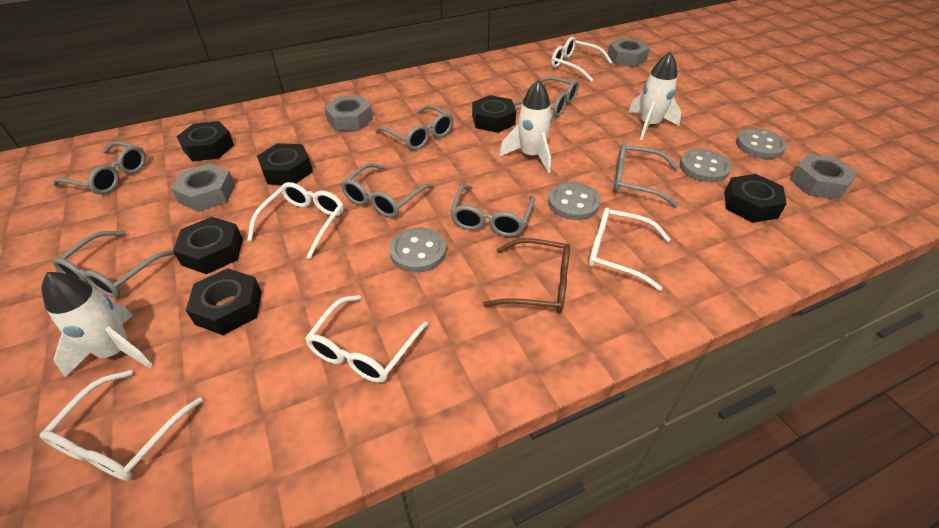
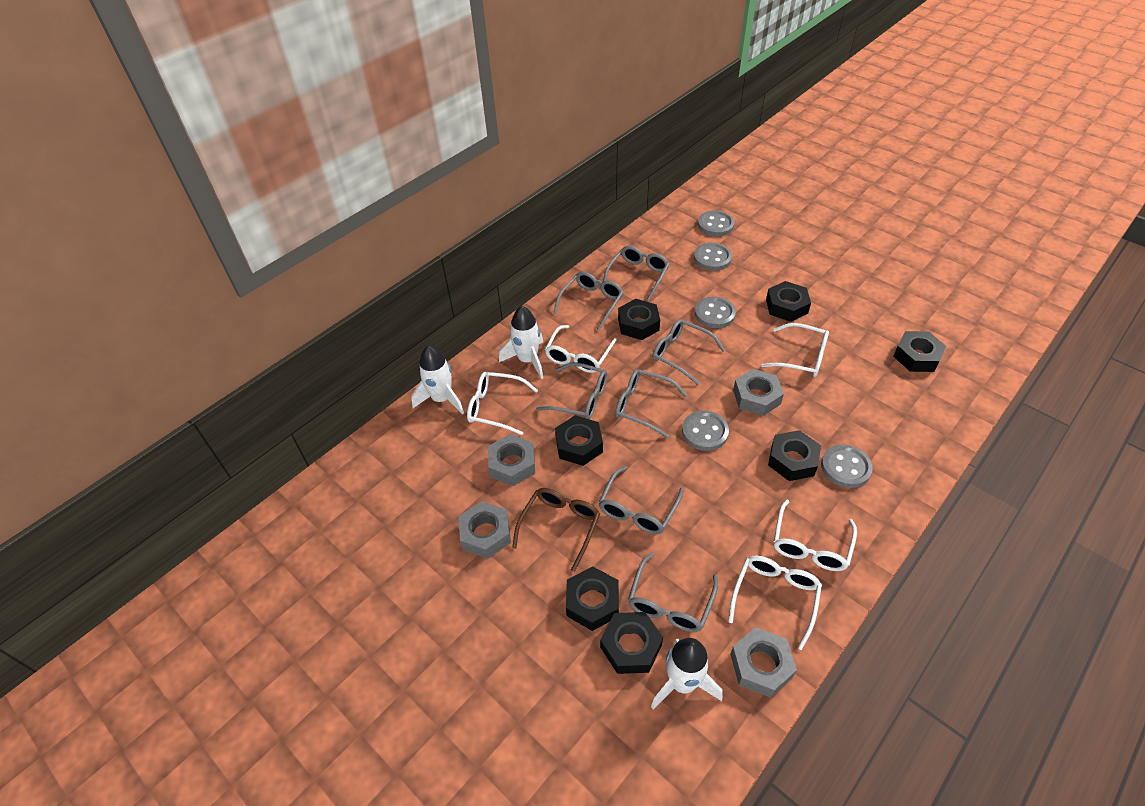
black nut: [173,217,243,274] [176,121,234,162] [186,268,262,335] [257,143,313,185] [472,95,516,133] [725,174,787,223] = 6 -> [555,416,603,466] [566,566,619,631] [600,612,663,674] [618,299,660,340] [766,281,811,322] [768,430,821,481] [893,331,946,372] = 7
grey button: [389,228,446,273] [548,182,601,220] [680,149,731,182] [736,128,787,159] = 4 -> [682,411,729,451] [694,243,732,271] [695,297,736,328] [698,210,735,236] [821,445,873,488] = 5

